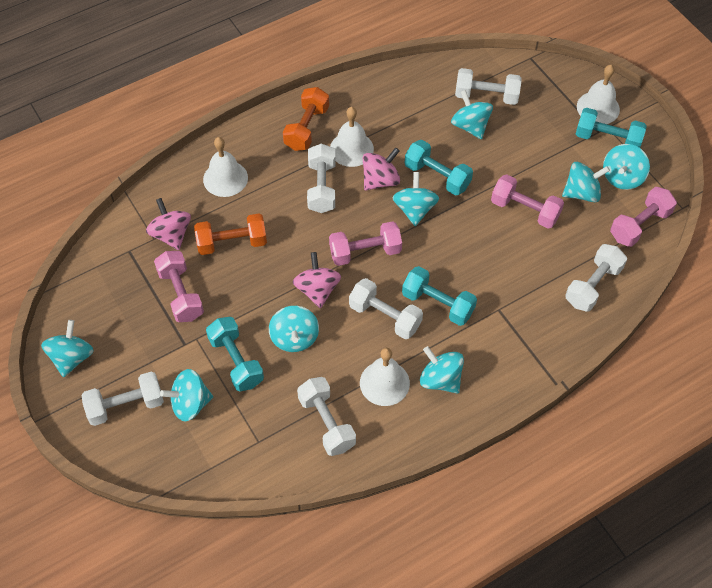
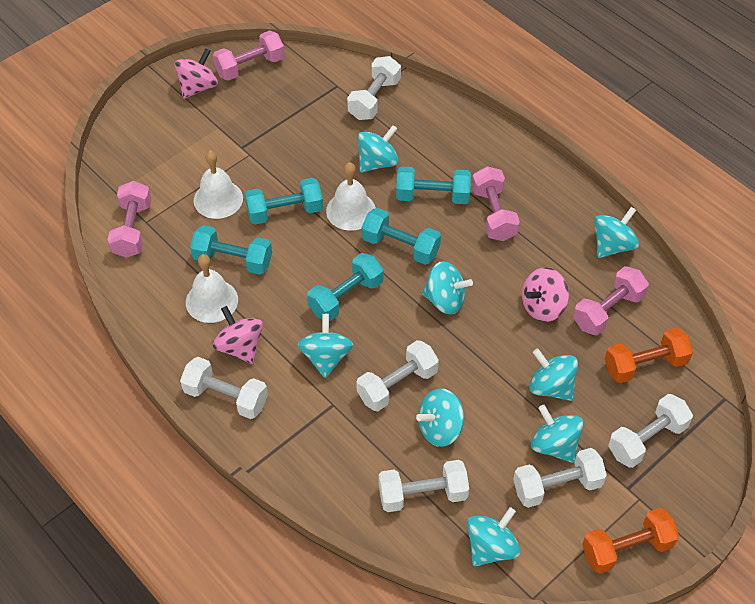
turquoise dumbbell: [206,317,264,391] [402,266,477,326] [405,140,473,195] [576,108,647,148] = 4 -> [190,225,272,275] [245,178,323,225] [307,253,384,321] [362,208,441,265] [396,166,471,204] = 5
white bell: [203,137,248,197] [330,107,374,167] [360,348,410,406] [577,65,620,124] = 4 -> [186,254,238,323] [194,151,243,219] [326,162,376,231] = 3

